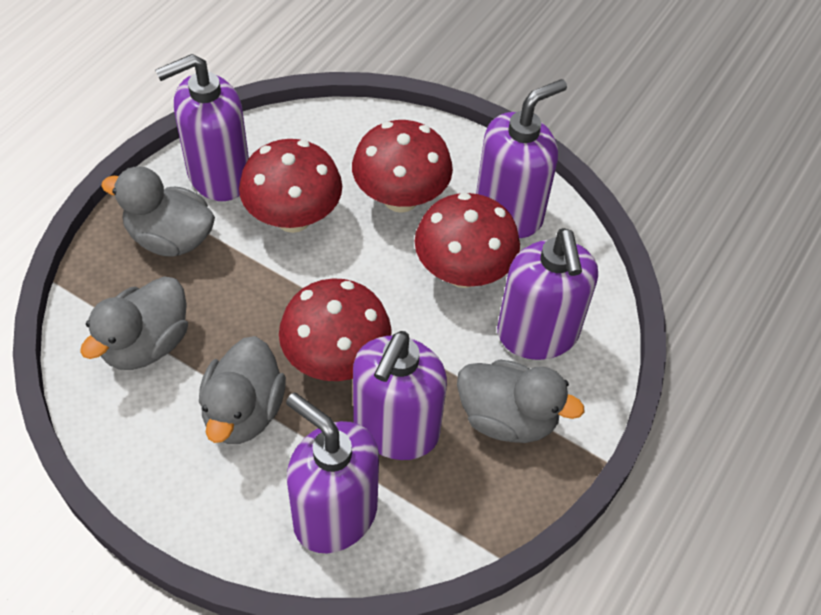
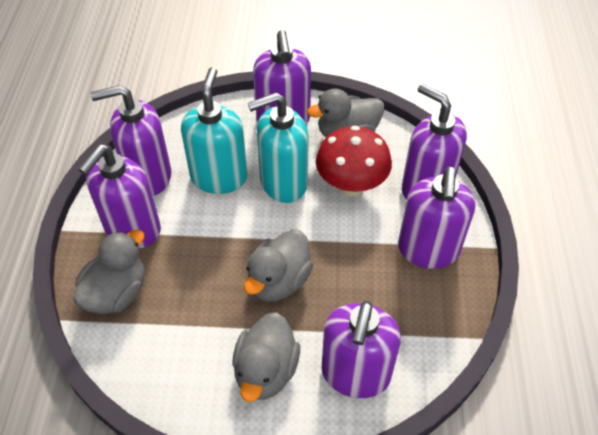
purple soap dispenser: [155,54,249,201] [286,393,379,553] [353,331,447,460] [476,79,567,238] [497,228,598,360] = 5 -> [78,144,161,249] [90,85,171,196] [253,30,311,124] [322,301,401,398] [398,166,475,269] [402,84,467,200] = 6
red mushroom: [239,139,342,233] [279,278,392,381] [352,120,453,213] [415,193,520,288] = 4 -> [316,126,392,196] = 1
turquoise soap dispenser: none = 0 -> [181,67,247,194] [248,92,309,203] = 2

